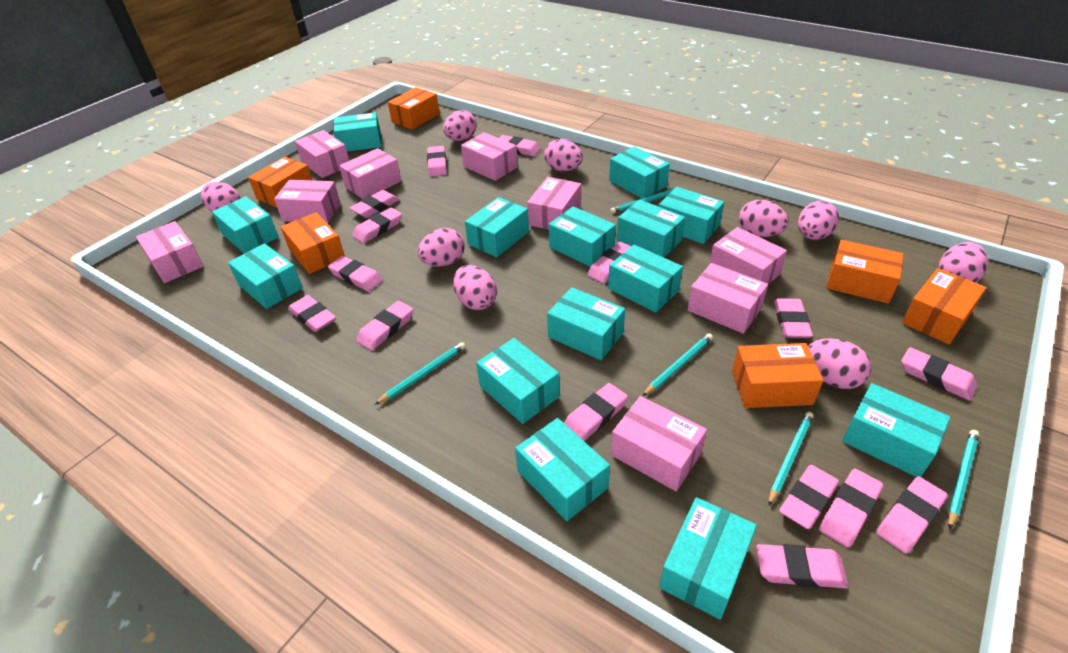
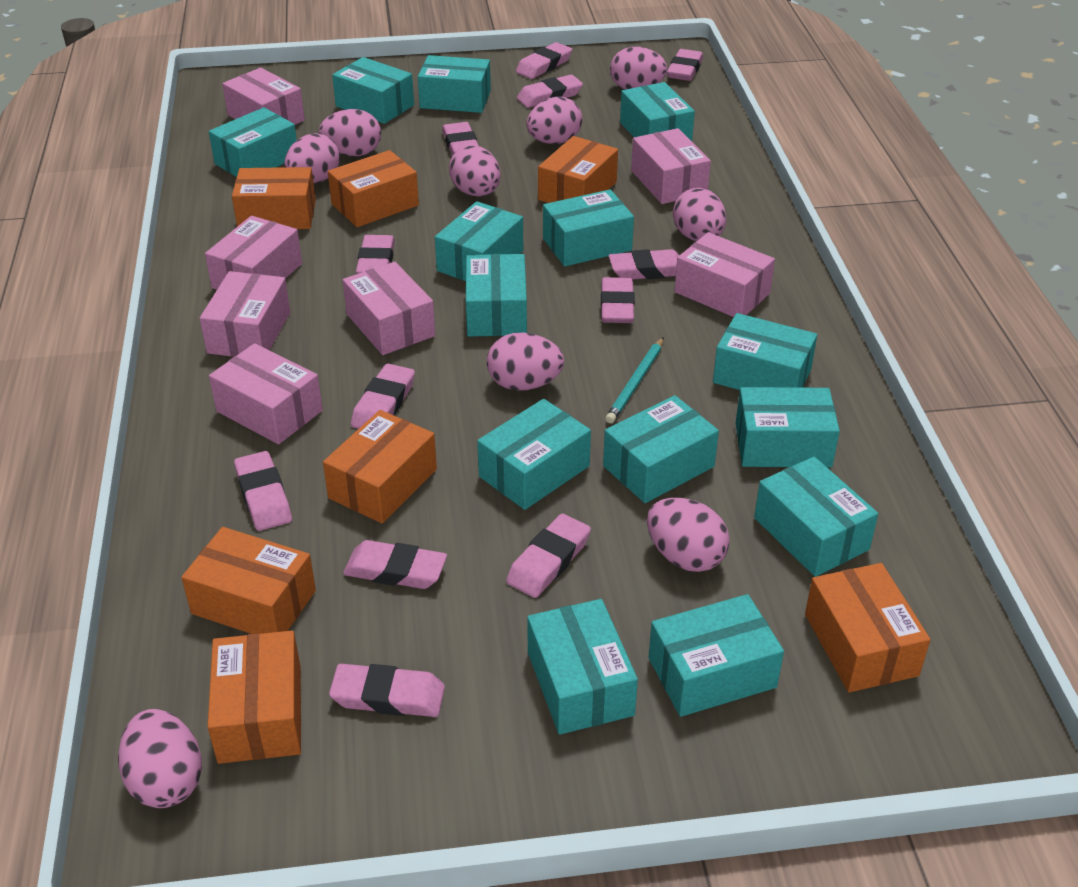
orange box: [248,157,312,208] [281,212,345,274] [388,87,440,130] [732,343,823,408] [826,240,904,304] [902,268,986,344] = 6 -> [181,527,316,634] [207,631,301,764] [232,167,316,229] [323,410,437,523] [328,150,419,227] [538,136,618,203] [805,563,930,692] = 7
pink box: [136,221,204,283] [274,180,341,224] [295,130,349,178] [339,148,401,199] [461,132,518,181] [527,177,581,230] [611,396,707,491] [688,263,768,334] [709,227,787,285] = 9 -> [200,271,290,357] [205,216,302,290] [209,343,323,444] [222,68,305,125] [343,262,435,355] [631,128,711,204] [674,232,775,317] = 7
pink eraser: [288,295,336,332] [328,256,383,292] [350,190,400,218] [352,208,402,243] [357,301,413,351] [427,146,447,176] [499,135,541,157] [564,383,628,441] [587,242,631,284] [756,544,849,588] [774,298,813,338] [779,465,840,529] [819,469,883,548] [876,476,948,554] [901,347,977,400] = 15 -> [234,451,292,531] [329,664,445,717] [343,540,447,589] [351,364,415,429] [356,235,395,274] [442,122,479,156] [506,514,591,598] [516,42,572,79] [517,75,583,108] [601,277,635,323] [609,249,679,279] [667,49,703,81] = 12
turquoise pencil: [375,342,466,405] [610,188,675,214] [643,333,713,396] [768,411,814,506] [948,430,979,529] = 5 -> [605,337,664,423] = 1

